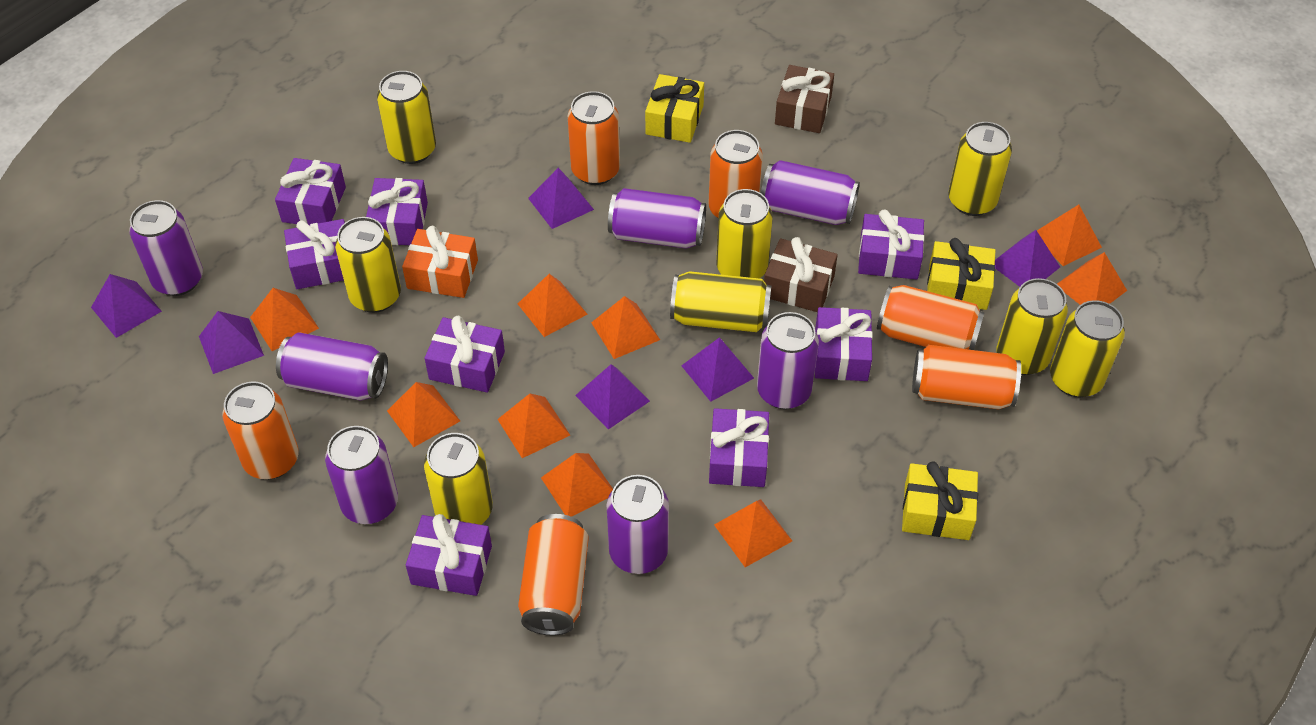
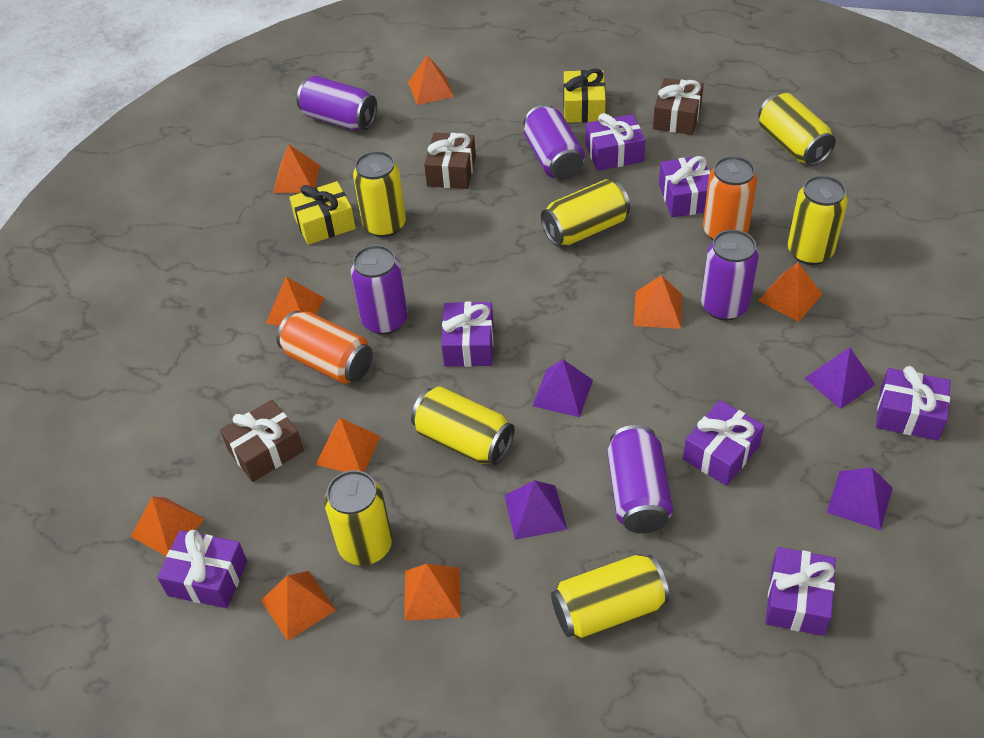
brown gift: [764,237,838,312] [775,65,834,133] = 2 -> [220,400,304,482] [424,132,476,189] [653,78,704,135] = 3
orange can: [222,381,299,479] [518,514,589,636] [567,91,620,185] [709,130,763,218] [877,285,985,350] [912,345,1021,410] = 6 -> [276,311,373,384] [703,156,757,240] = 2
orange gift: [402,226,478,298] = 1 -> none = 0
purple can: [129,200,203,296] [276,332,388,401] [325,426,398,524] [606,475,669,574] [608,188,706,249] [757,312,819,409] [761,160,860,225] = 7 -> [297,76,377,130] [351,245,408,335] [524,105,585,180] [607,425,673,533] [701,230,759,321] = 5
purple gift: [275,158,346,225] [284,219,345,289] [366,178,428,245] [406,514,492,596] [425,316,505,393] [709,408,769,487] [815,307,873,381] [858,210,924,279] = 8 -> [157,530,247,608] [441,302,493,367] [586,113,646,171] [659,156,710,217] [683,400,764,486] [766,547,836,636] [876,366,951,441] = 7
purple pyramid: [91,274,162,338] [199,311,264,374] [528,168,594,229] [575,364,650,429] [681,337,754,402] [995,230,1060,287] = 6 -> [504,480,568,540] [532,359,593,417] [804,347,876,409] [827,468,893,530] = 4
yellow can: [335,217,401,313] [377,71,436,164] [424,433,493,525] [670,271,771,332] [716,189,773,278] [948,122,1012,216] [997,278,1068,375] [1050,300,1125,397] = 8 -> [324,470,392,565] [353,151,406,237] [411,386,515,465] [541,179,630,246] [551,555,670,640] [758,93,836,166] [788,175,848,265] = 7
yellow gift: [645,74,704,143] [902,461,978,540] [927,238,995,310] = 3 -> [289,181,356,245] [564,69,606,123] = 2

